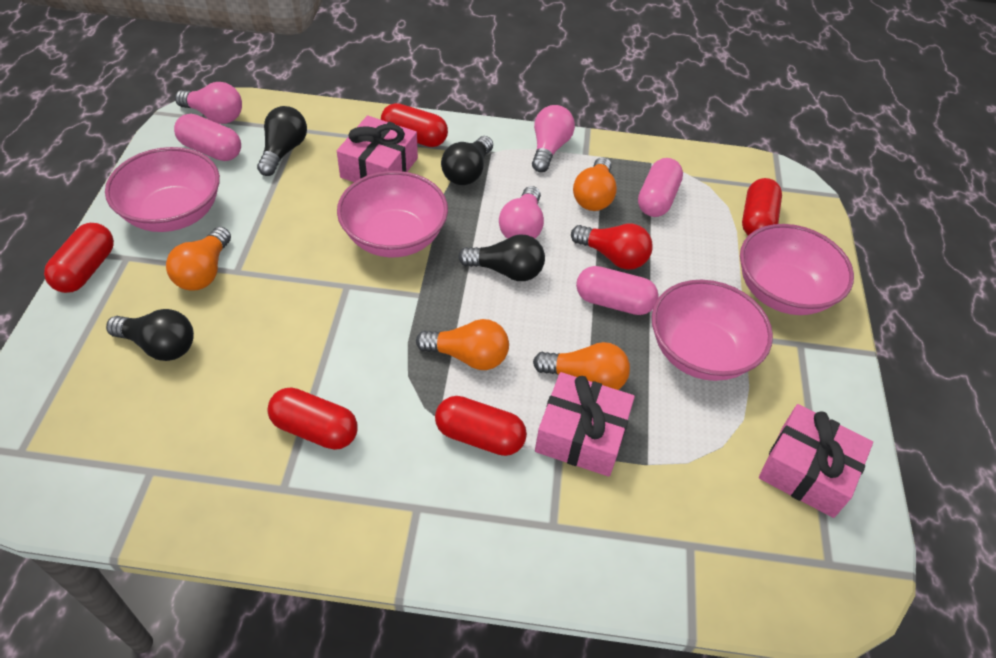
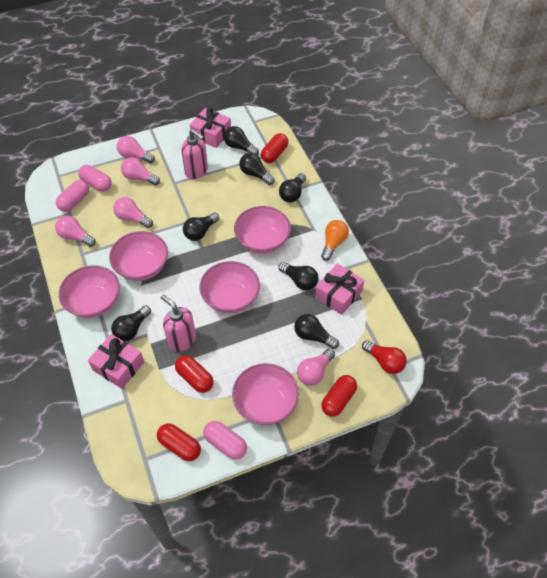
black light bulb: [106,309,194,361] [257,106,307,176] [441,136,493,185] [458,234,545,281] = 4 -> [111,306,151,341] [183,213,219,241] [224,126,259,155] [239,153,274,185] [279,173,306,202] [279,262,318,290] [294,314,339,349] = 7
orange light bulb: [166,227,231,290] [416,319,509,370] [533,342,630,390] [573,157,617,211] = 4 -> [321,220,349,261] = 1
pink bowl: [105,147,220,232] [337,171,448,257] [652,280,773,381] [740,224,854,315] = 4 -> [59,265,120,318] [109,231,168,281] [199,261,260,313] [232,363,299,425] [234,206,291,254] = 5
pink light bulb: [175,82,242,124] [499,186,544,239] [532,105,575,172] = 3 -> [55,215,96,247] [113,197,153,228] [117,136,155,163] [121,157,160,186] [297,349,335,385] = 5
pink soap dispenser: none = 0 -> [161,295,196,352] [181,129,208,179] = 2
red capsule: [44,223,114,293] [267,387,358,450] [381,103,448,147] [435,396,527,456] [742,178,782,236] = 5 -> [157,424,201,461] [175,355,214,393] [261,133,289,163] [321,375,357,417] = 4

